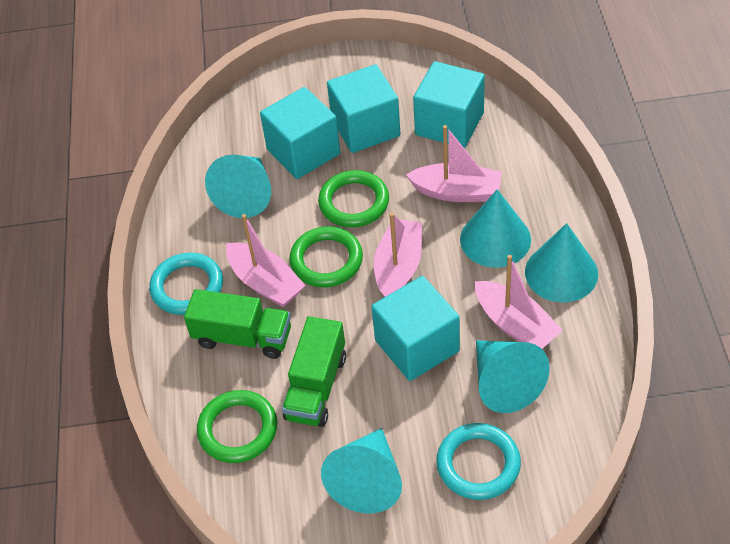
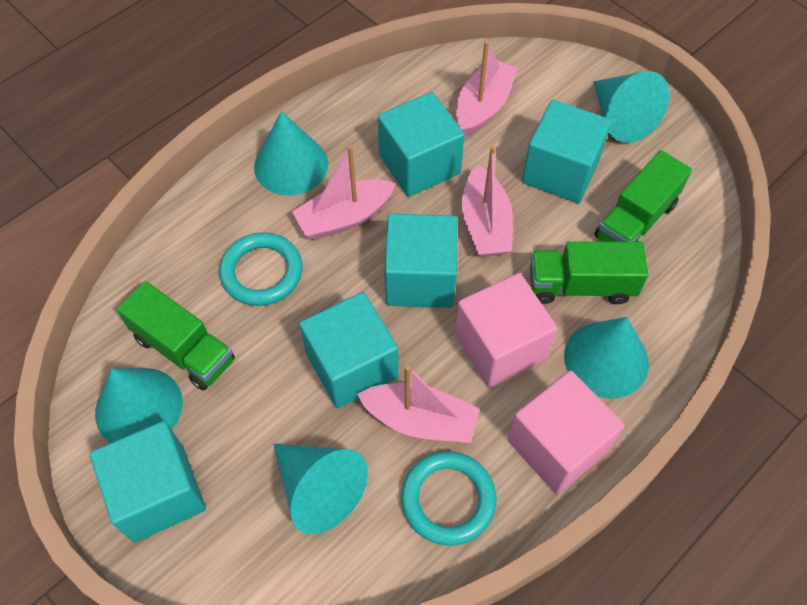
green ring: [197,390,277,463] [289,226,363,287] [318,170,389,227] = 3 -> none = 0
green truck: [184,289,291,359] [282,316,346,427] = 2 -> [117,281,235,391] [530,241,648,304] [594,150,692,242] = 3
pink cube: none = 0 -> [455,273,558,388] [508,371,625,494] = 2
turquoise cube: [260,87,341,179] [327,64,400,153] [371,276,460,381] [413,61,485,148] = 4 -> [90,421,206,543] [299,292,399,408] [378,92,464,197] [385,214,457,308] [522,100,612,203] = 5

